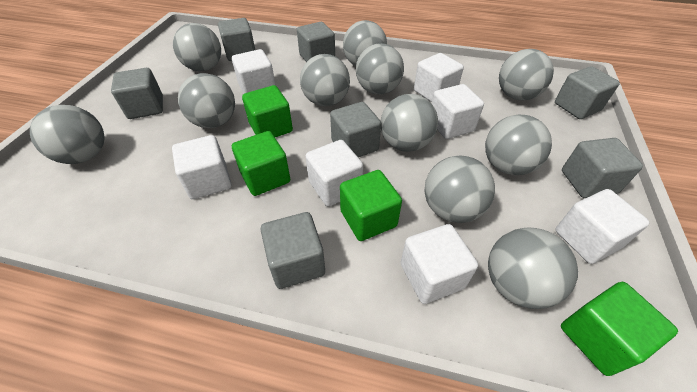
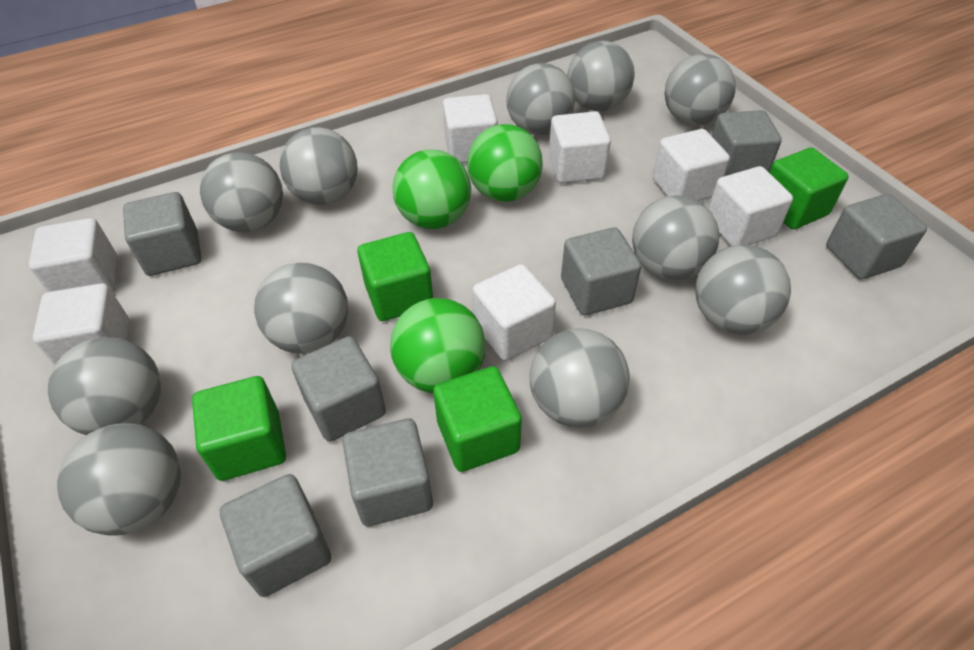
green ball: none = 0 -> [390,298,486,393] [392,149,471,229] [467,124,543,202] = 3

